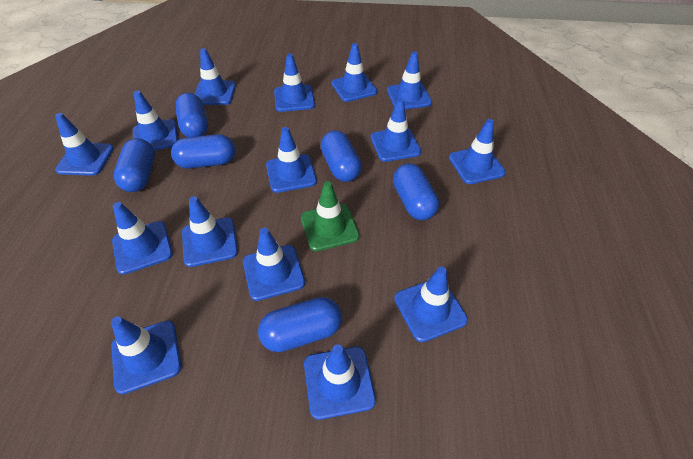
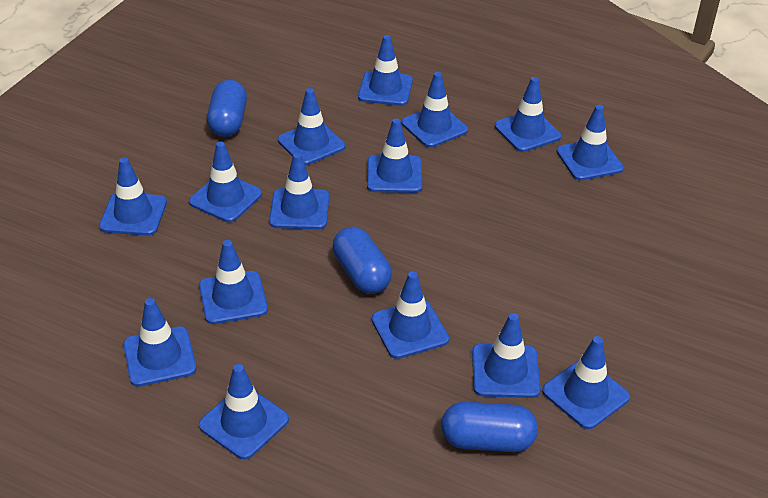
blue capsule: [114,138,155,192] [171,134,235,168] [175,93,208,137] [258,297,342,352] [321,130,362,182] [393,163,439,220] = 6 -> [207,80,247,137] [333,226,392,294] [441,402,538,452] = 3
green traffic cone: [301,181,360,251] = 1 -> none = 0

